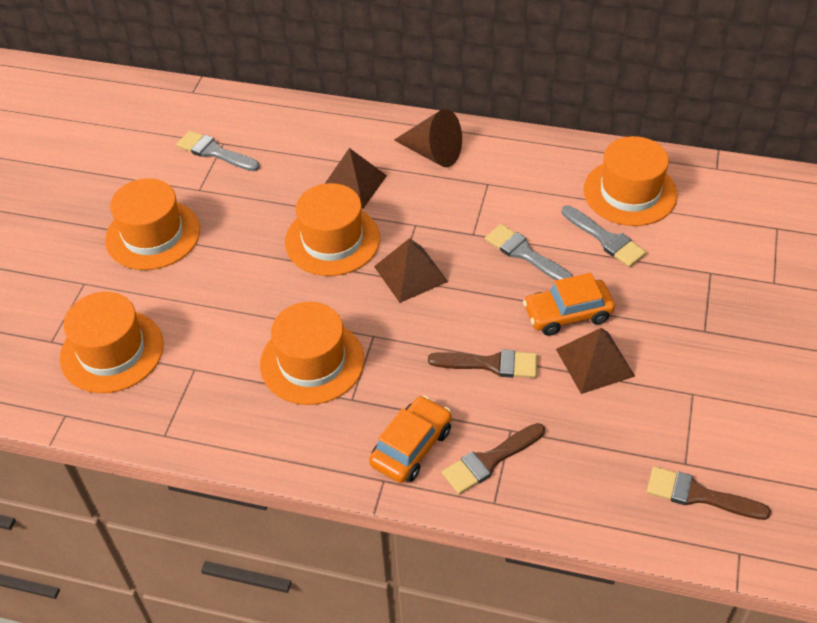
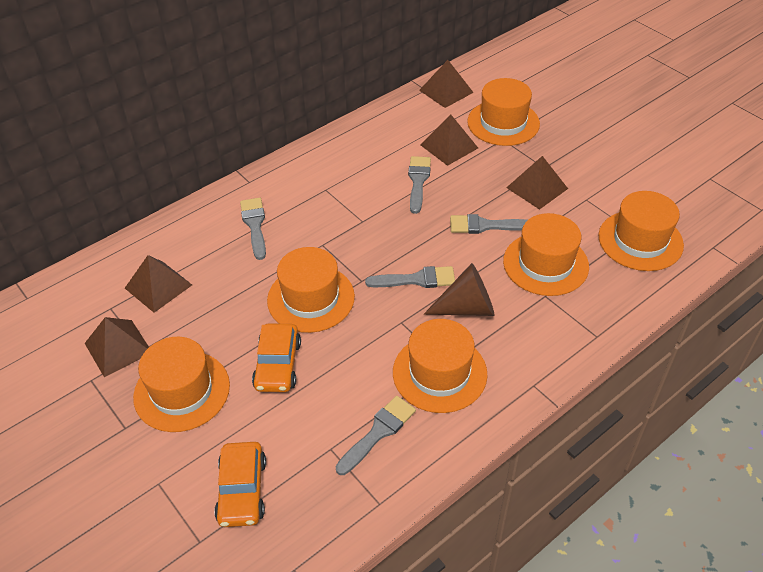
brown brush: [428,349,538,378] [442,423,545,494] [647,466,771,520] = 3 -> none = 0
brown pyramid: [325,148,387,209] [374,238,448,303] [556,328,635,394] = 3 -> [85,317,149,377] [125,255,192,313] [419,60,474,108] [420,115,478,166] [506,156,568,210] = 5
grey brush: [176,130,260,171] [485,224,573,280] [561,205,647,267] = 3 -> [240,198,266,260] [336,396,416,475] [365,266,455,288] [408,156,431,214] [450,214,528,234] = 5
orange hat: [60,292,164,393] [105,178,200,270] [260,302,364,405] [285,183,380,276] [584,136,678,226] = 5 -> [133,337,230,432] [267,247,355,333] [393,319,488,413] [467,78,540,146] [503,213,589,296] [598,191,684,271] = 6

